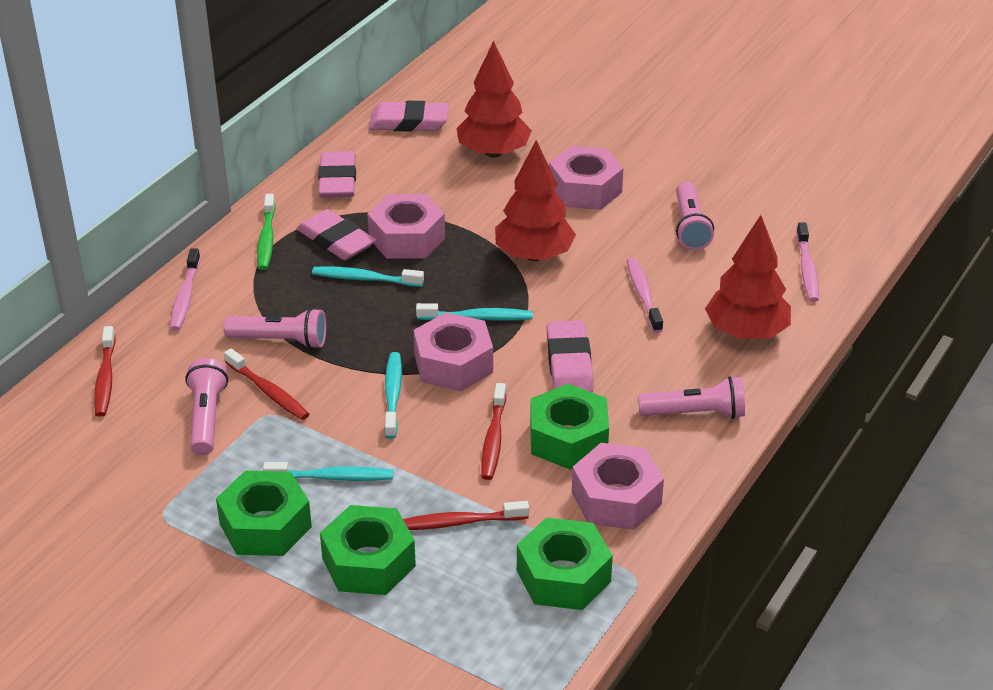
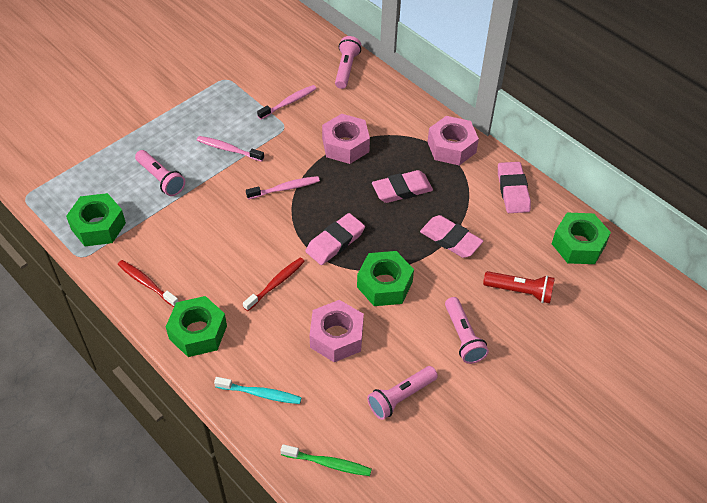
pink nut: [367,194,445,259] [414,312,493,391] [549,146,623,210] [572,443,664,530] = 4 -> [310,300,364,362] [322,114,370,164] [428,116,479,166] = 3
red flashlight: none = 0 -> [483,271,555,303] = 1
red toothbrush: [94,326,116,417] [224,348,309,420] [403,501,529,530] [481,383,506,480] = 4 -> [118,260,179,307] [243,258,305,311] = 2
red tree: [456,41,532,158] [495,140,576,261] [705,215,791,339] = 3 -> none = 0
turquoise toothbrush: [263,462,393,481] [312,266,424,287] [384,352,402,439] [416,303,533,320] = 4 -> [214,377,302,404] = 1

